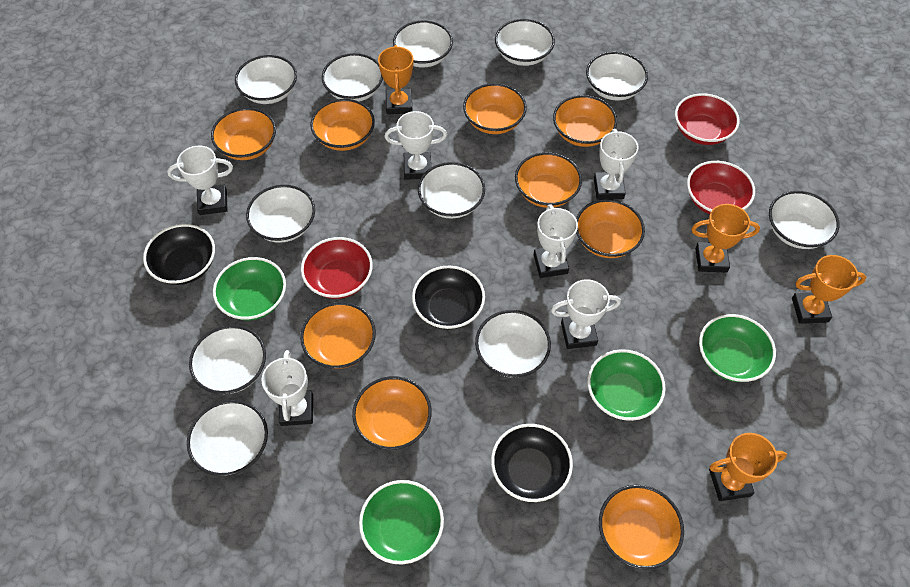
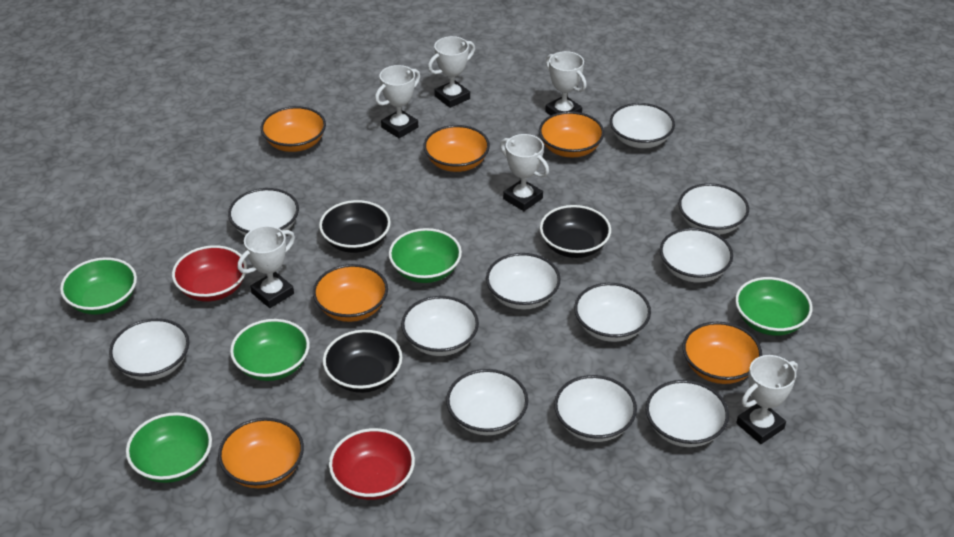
green bowl: [213,257,286,320] [359,480,444,564] [587,349,666,421] [699,314,776,382] = 4 -> [60,257,137,315] [126,412,212,483] [230,319,310,381] [389,228,462,283] [735,277,812,336] = 5
orange bowl: [211,108,276,160] [300,302,376,369] [310,99,375,151] [352,376,432,450] [463,83,527,134] [515,152,582,208] [553,95,617,147] [576,199,645,258] [599,485,684,570] = 9 -> [218,418,304,488] [261,106,326,152] [313,264,388,322] [423,125,490,172] [539,111,604,158] [683,322,762,384] = 6
orange trophy: [378,45,413,114] [691,204,760,272] [709,433,787,501] [792,255,867,324] = 4 -> none = 0
red bowl: [301,237,373,299] [675,93,739,145] [687,161,755,215] = 3 -> [172,245,247,301] [329,428,415,500] = 2

